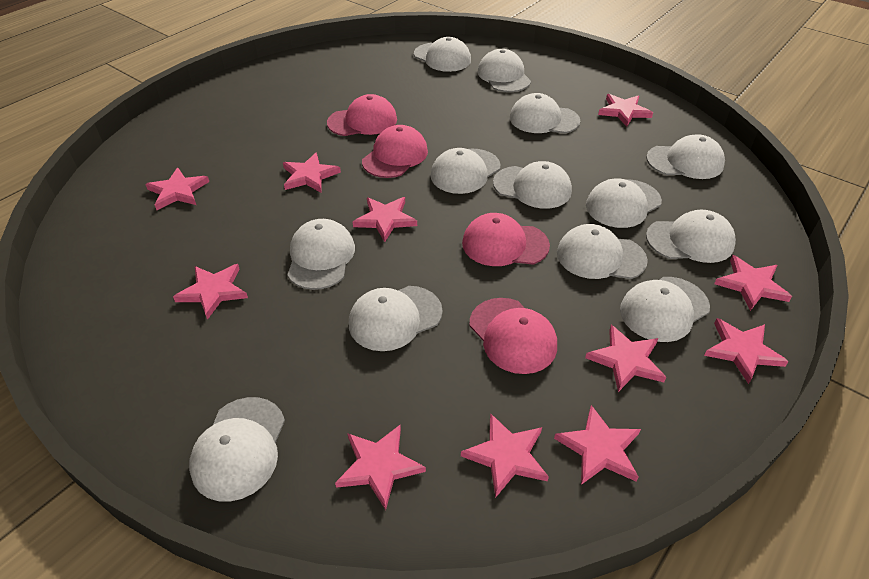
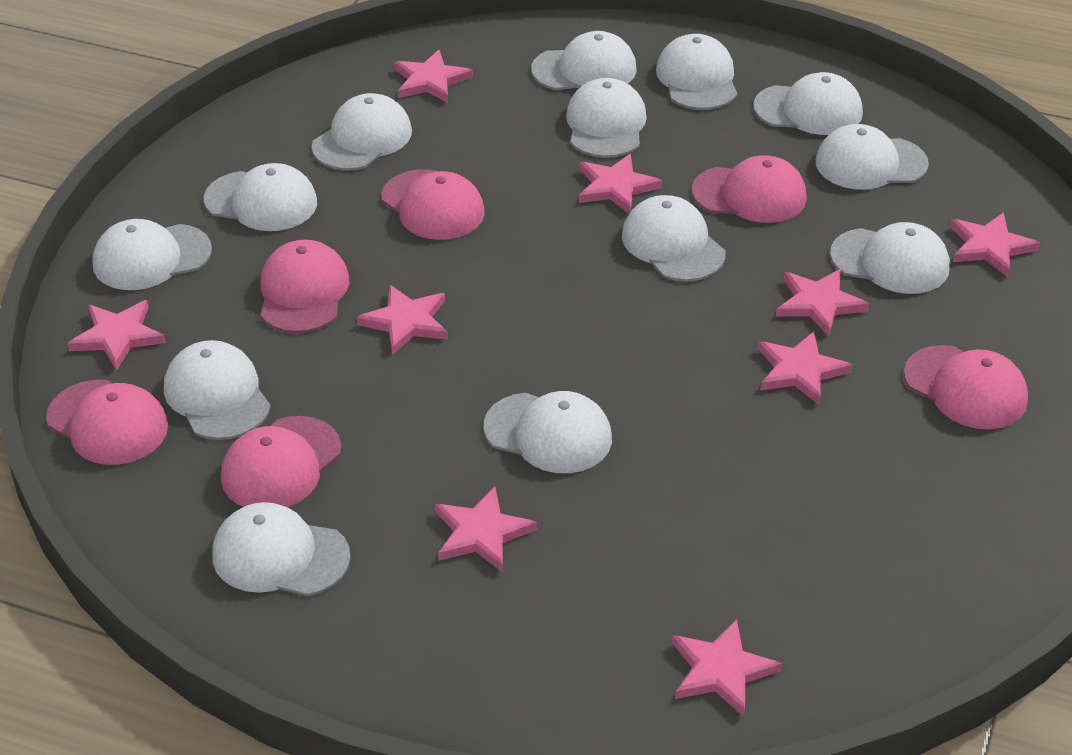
pink cap: [327,94,397,136] [362,125,428,178] [462,213,550,266] [470,298,557,374] = 4 -> [46,380,168,465] [221,416,341,507] [260,240,349,333] [381,169,485,240] [692,155,807,223] [904,345,1028,429] = 6
pink star: [145,168,209,210] [173,264,248,320] [283,153,341,193] [335,425,426,510] [353,197,417,242] [461,413,549,498] [554,405,641,485] [585,325,666,392] [598,94,653,127] [704,318,789,384] [714,255,792,311] = 11 -> [67,300,166,371] [356,285,448,355] [394,50,473,103] [435,487,537,572] [579,154,662,214] [672,619,782,717] [758,332,852,405] [776,269,869,337] [950,212,1040,277] = 9

